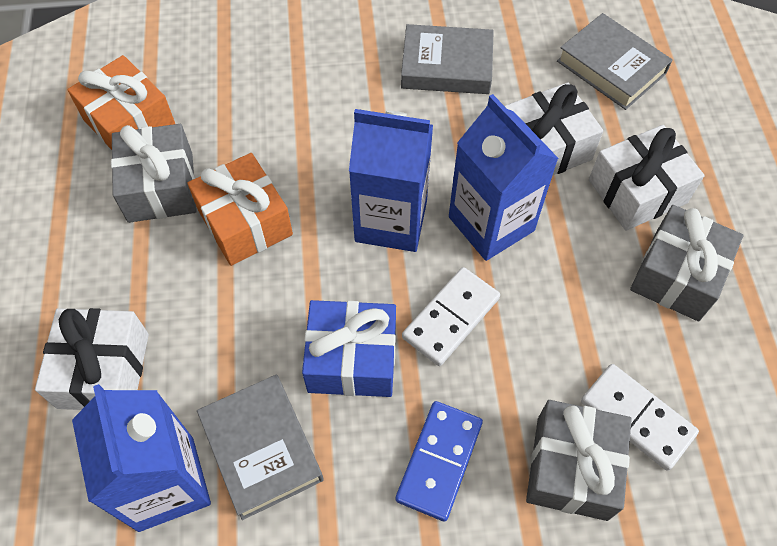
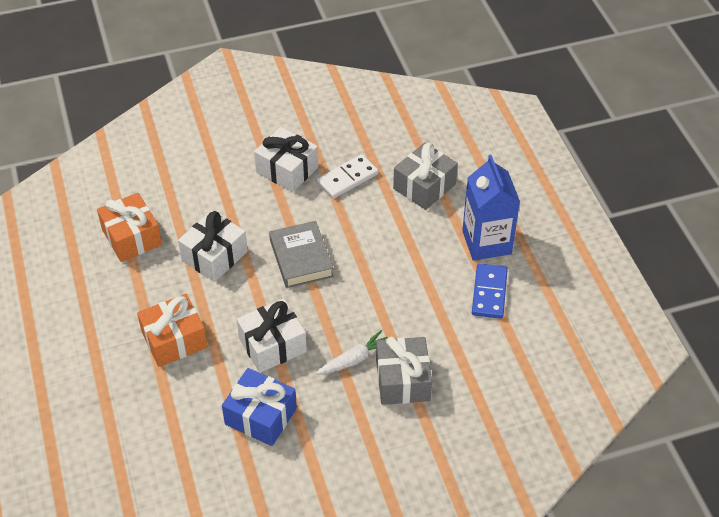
blue carton: [72,384,211,532] [349,109,433,252] [449,94,559,261] = 3 -> [462,155,520,261] = 1
grey book: [197,375,324,520] [401,24,494,94] [557,13,673,110] = 3 -> [269,221,334,288] = 1
grey gift: [111,124,197,223] [526,400,632,521] [630,205,743,321] = 3 -> [376,337,432,405] [393,143,458,210] = 2
white carrot: none = 0 -> [316,330,388,375] = 1
white domino: [402,267,500,366] [581,364,699,471] = 2 -> [317,154,378,199] = 1

